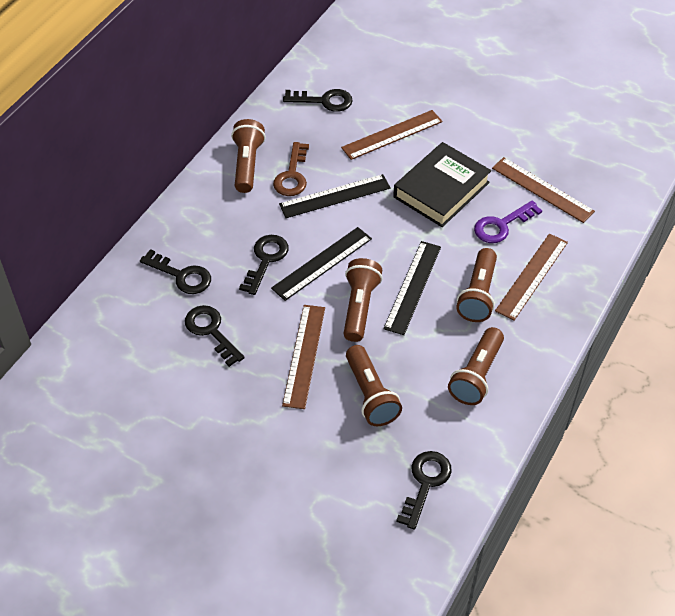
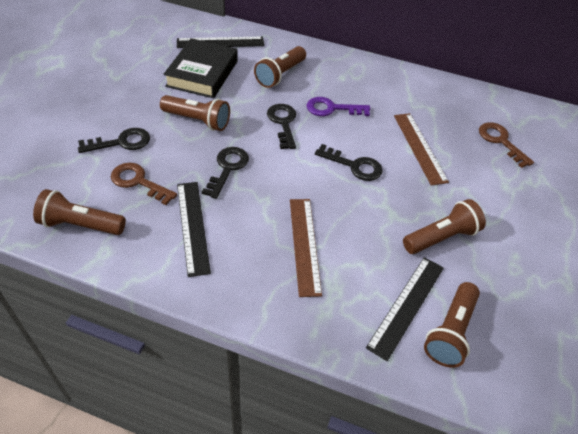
black key: [140,249,211,294] [185,305,245,367] [239,235,289,295] [283,89,353,112] [396,451,452,530] = 5 -> [78,128,150,153] [202,147,249,199] [267,104,296,149] [315,144,383,181] = 4
brown key: [273,142,309,196] = 1 -> [111,163,177,205] [479,122,534,168] = 2
brown ruler: [282,305,325,409] [341,110,443,160] [492,157,595,223] [495,234,568,321] = 4 -> [290,199,322,297] [394,113,449,186] = 2

